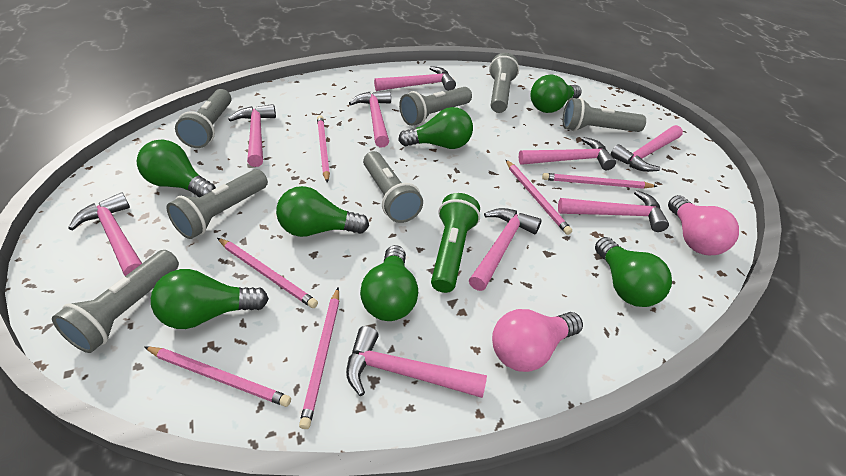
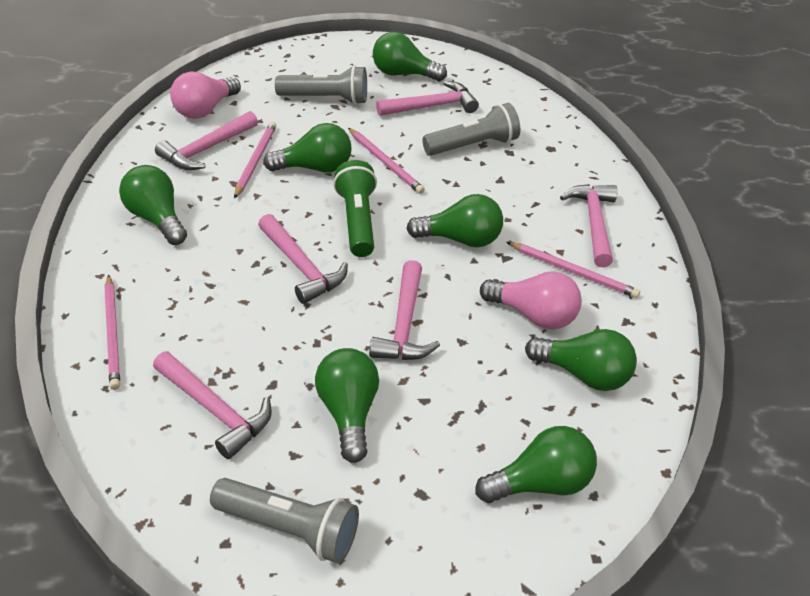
grey flashlight: [52,250,179,353] [167,169,268,239] [175,89,232,148] [363,151,423,223] [399,87,472,126] [489,53,519,113] [563,98,646,132] = 7 -> [210,478,359,563] [275,65,367,105] [422,103,520,156] = 3
pink hammer: [68,192,142,276] [228,104,276,167] [346,326,487,398] [349,90,391,147] [374,66,456,91] [469,208,542,291] [518,137,616,170] [558,190,669,232] [611,125,683,172] = 9 -> [153,351,272,459] [155,111,258,170] [258,214,348,304] [369,260,440,360] [376,81,479,116] [560,184,617,267] = 6
pink pencil: [144,347,291,407] [217,238,318,308] [299,288,339,429] [317,115,330,183] [506,160,572,235] [542,173,658,189] = 6 -> [105,275,120,390] [234,122,277,199] [348,128,425,194] [506,242,640,298] = 4

